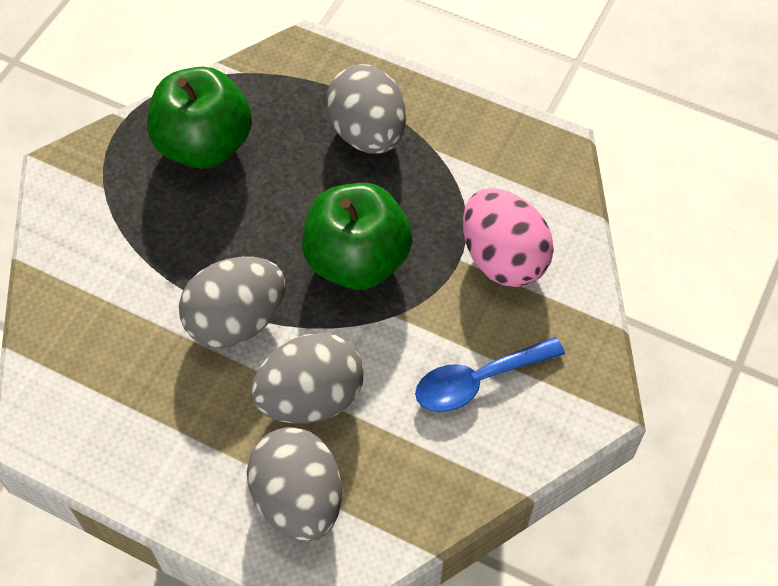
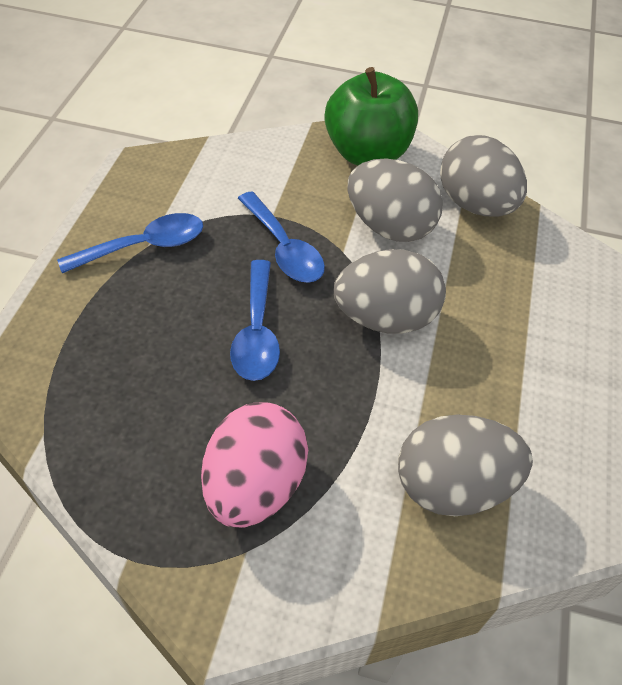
blue spoon: [415,337,565,412] = 1 -> [57,213,203,273] [230,260,280,381] [238,191,325,283] = 3
green apple: [147,67,252,169] [302,183,413,290] = 2 -> [325,67,418,166] = 1

